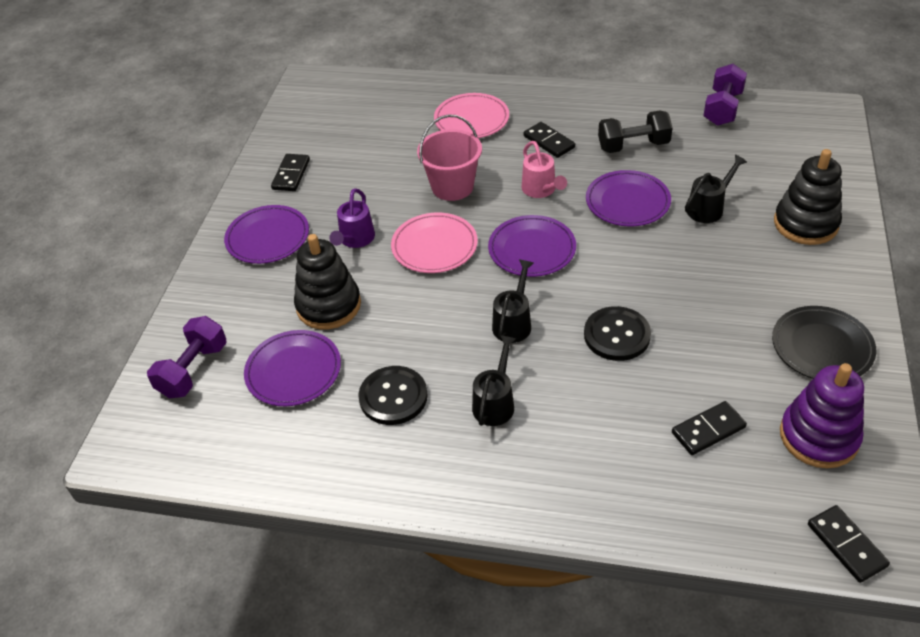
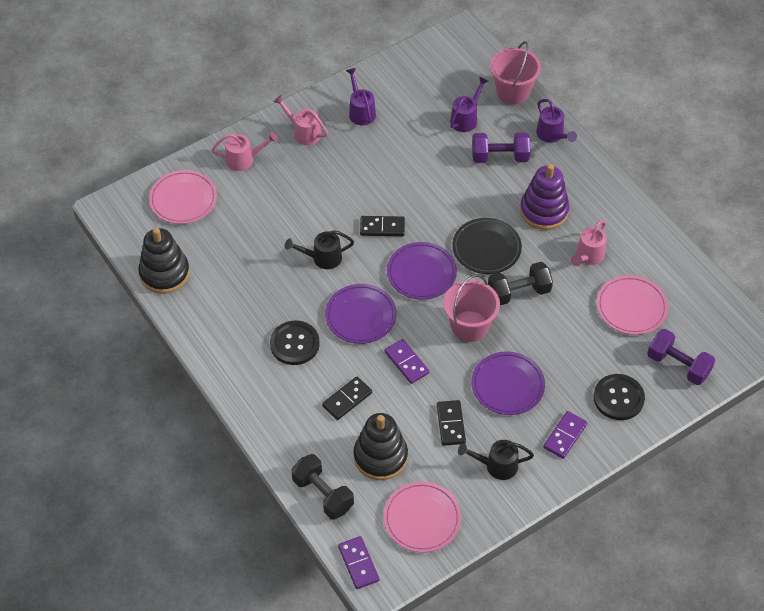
black domino: [271,154,310,191] [524,122,575,158] [672,401,747,455] [808,505,890,583] = 4 -> [322,376,372,420] [360,216,405,236] [437,400,466,446] = 3
black dumbbell: [598,110,673,153] = 1 -> [291,454,354,520] [488,262,553,305] = 2
black watering can: [472,335,516,426] [492,260,534,343] [685,154,747,223] = 3 -> [285,230,354,269] [458,440,534,480] = 2
pink bucket: [417,114,482,201] = 1 -> [443,275,500,342] [491,41,541,104] = 2
pink plate: [391,213,478,273] [434,93,509,138] = 2 -> [149,170,217,224] [383,482,461,553] [597,275,668,335] = 3
pink watering can: [522,141,567,198] = 1 -> [212,132,278,171] [273,95,328,145] [571,220,607,266] = 3
purple domino: none = 0 -> [338,536,379,589] [384,339,429,384] [543,411,587,459] = 3
purple plate: [224,205,309,264] [244,330,341,406] [488,215,576,277] [586,170,671,227] = 4 -> [325,284,397,344] [387,242,457,300] [471,352,545,415] = 3
purple watering can: [329,188,375,248] = 1 -> [346,68,376,125] [450,76,488,132] [536,99,577,143] = 3

